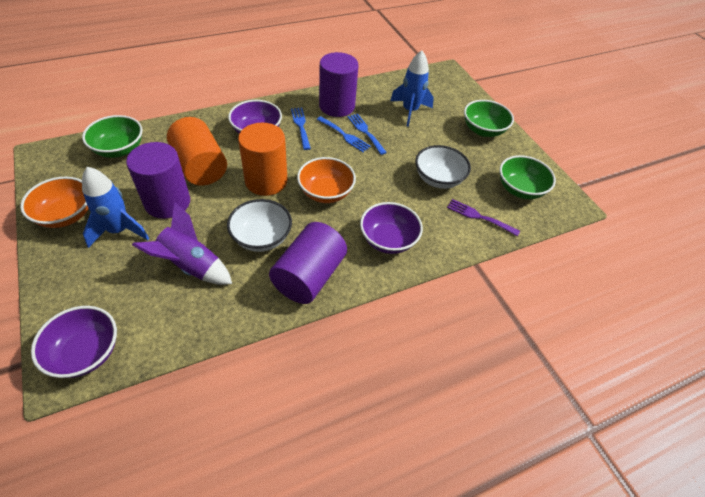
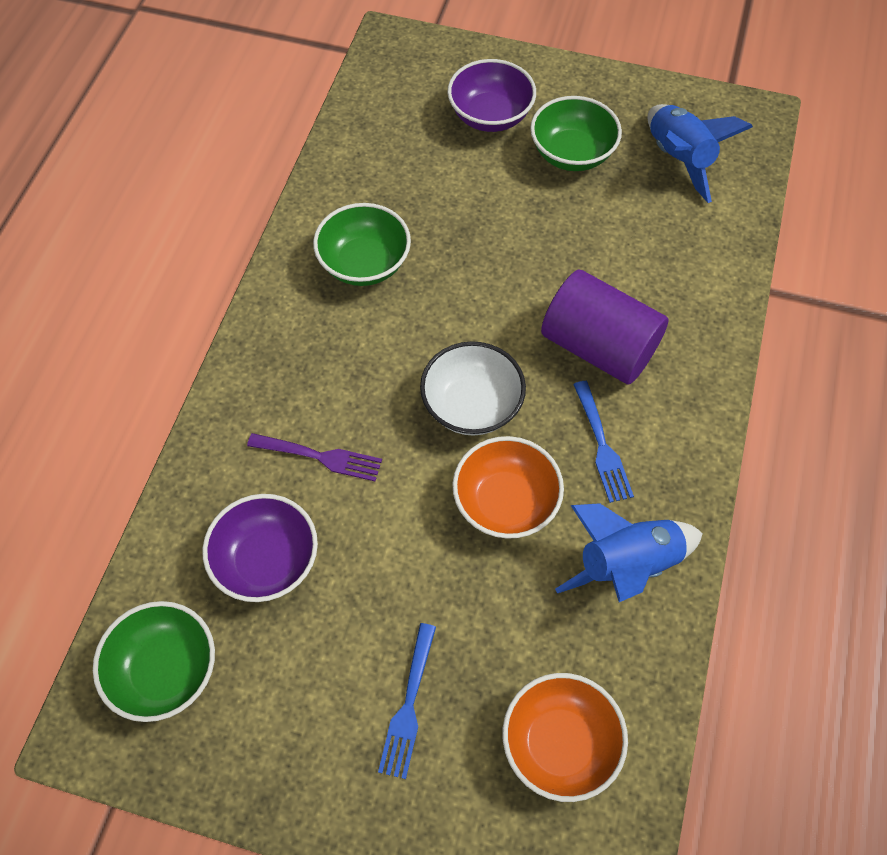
blue fork: [291,108,311,150] [316,116,371,152] [348,114,387,155] = 3 -> [378,623,436,779] [573,381,634,503] = 2
orange cylinder: [167,117,227,186] [238,123,288,196] = 2 -> none = 0
purple bowl: [31,306,117,378] [228,100,282,134] [360,202,423,254] = 3 -> [202,494,318,602] [448,59,536,132] = 2
purple cylinder: [126,142,190,219] [269,222,347,304] [319,52,359,117] = 3 -> [541,270,669,384] = 1
purple rocket: [132,202,232,285] = 1 -> none = 0
white bowl: [227,199,292,252] [415,145,471,189] = 2 -> [420,341,526,436] = 1

